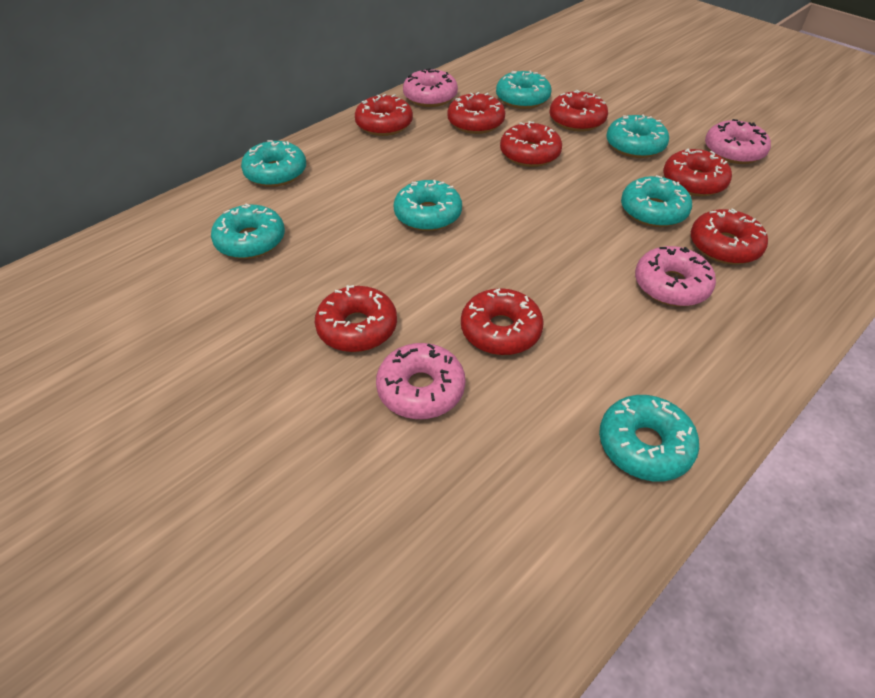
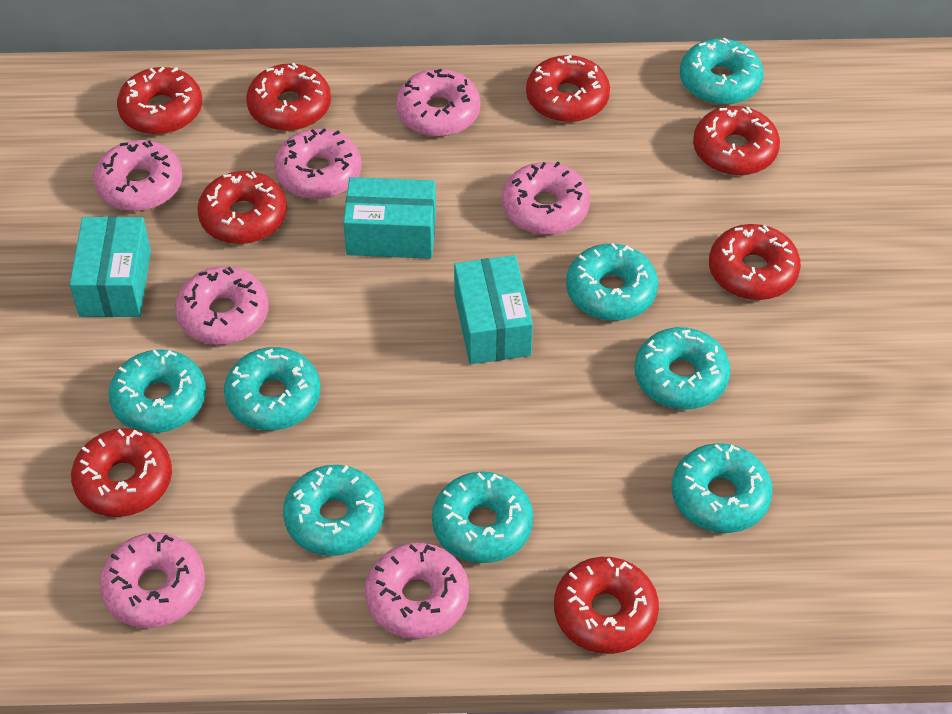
pink donut: [376,343,465,419] [403,68,458,107] [635,246,716,306] [705,119,771,164] = 4 -> [94,140,183,211] [100,532,205,628] [175,266,269,345] [274,129,362,199] [365,543,469,639] [396,69,481,137] [502,162,590,235] = 7
turquoise box: none = 0 -> [70,217,151,317] [343,177,436,259] [454,255,533,364] = 3
turquoise donut: [211,204,285,259] [241,140,306,187] [394,180,462,231] [496,71,551,109] [599,395,699,481] [606,115,669,158] [621,175,692,227] = 7 -> [109,349,206,433] [224,347,321,431] [283,465,384,556] [432,471,533,563] [566,243,658,321] [635,327,731,409] [672,443,773,533] [680,37,763,105] = 8

